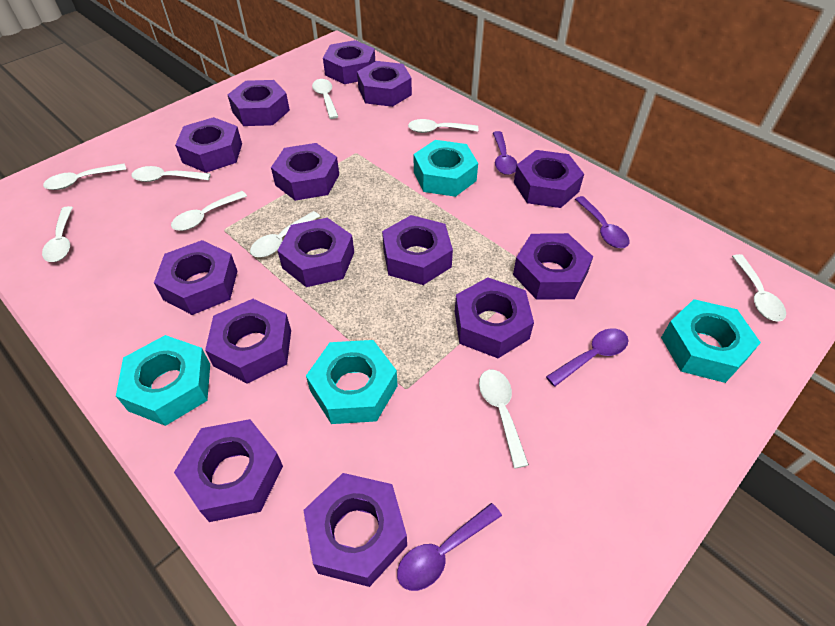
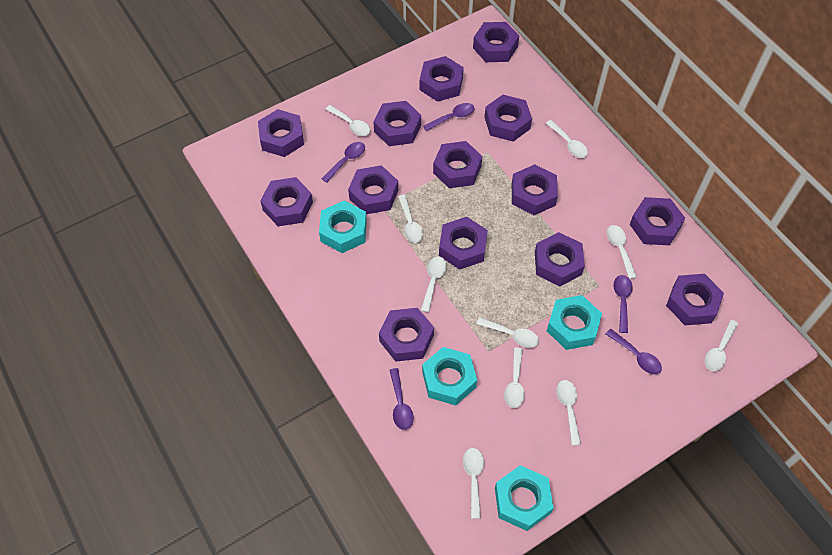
purple spoon: [397,503,502,591] [493,131,517,175] [546,328,629,387] [575,196,630,248] = 4 -> [321,142,365,183] [390,368,414,430] [423,103,474,131] [606,329,662,374] [613,275,633,333] = 5
white spoon: [42,206,73,262] [43,164,126,190] [131,166,211,182] [171,191,247,231] [250,211,320,257] [312,79,338,119] [408,119,478,133] [479,370,529,468] [732,254,786,322] = 9 -> [326,105,370,136] [398,195,423,243] [421,256,446,312] [463,448,484,519] [476,317,539,348] [504,348,525,408] [546,120,588,158] [556,380,581,446] [607,225,637,279] [705,320,738,371] = 10

